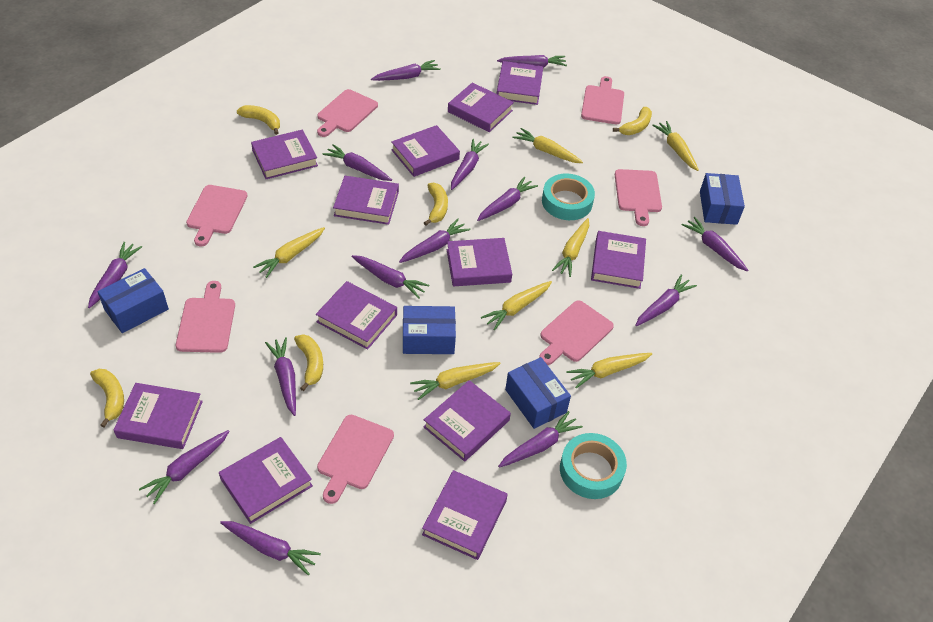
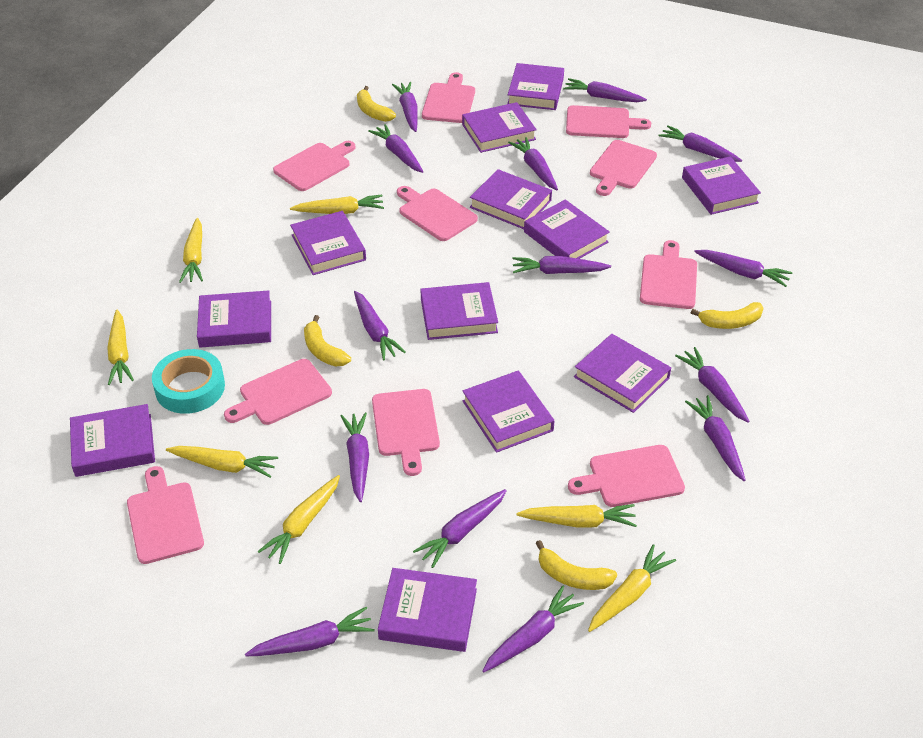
blue box: [97,268,169,333] [403,306,456,354] [505,357,571,429] [700,173,745,225] = 4 -> none = 0
pink cutting board: [176,281,235,353] [186,185,248,246] [317,89,378,137] [317,415,394,504] [539,300,614,365] [581,76,624,124] [615,169,662,226] = 7 -> [127,466,204,564] [224,359,332,425] [273,141,356,191] [372,389,440,476] [397,186,478,241] [422,72,475,123] [566,105,651,138] [568,445,685,507] [590,140,657,196] [640,240,697,309] = 10
turquoise tape: [542,174,595,220] [560,433,627,499] = 2 -> [152,349,225,414] = 1
yellow banana: [90,369,124,427] [237,105,280,135] [294,334,323,391] [424,183,448,226] [613,107,652,135] = 5 -> [304,315,351,367] [357,86,396,122] [536,540,617,590] [691,302,763,329] = 4

